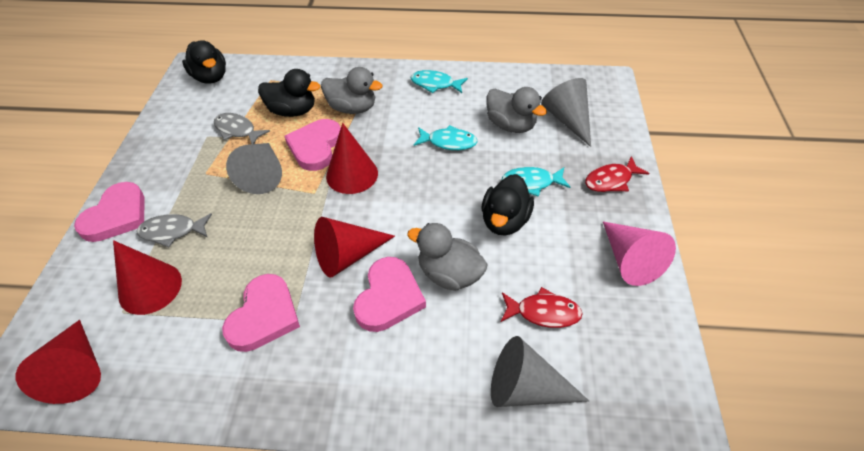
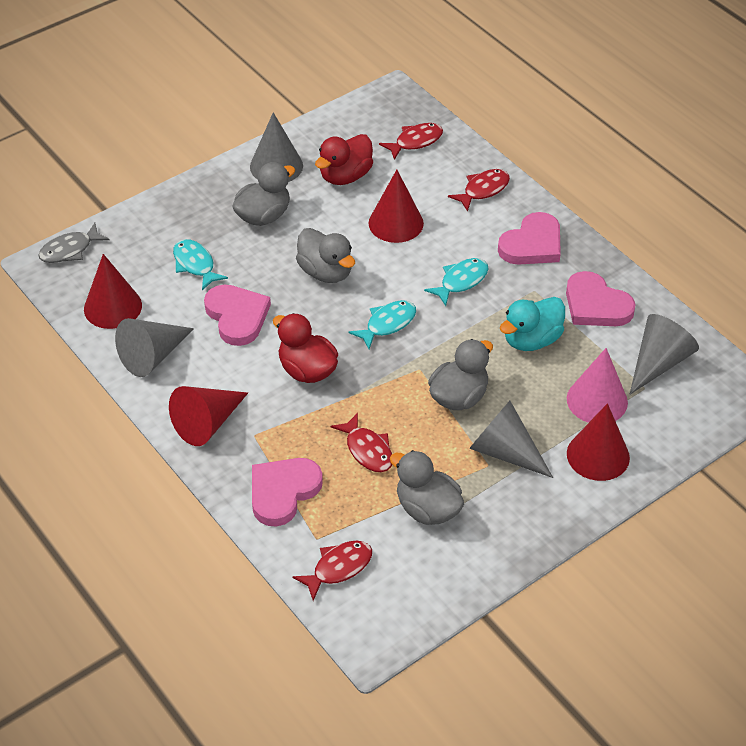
black duck: [182,40,226,84] [258,69,320,117] [481,174,534,235] = 3 -> none = 0
grey cone: [226,143,282,194] [491,336,589,407] [541,78,591,147] = 3 -> [115,318,194,377] [250,112,303,182] [469,401,553,478] [630,314,699,394] = 4
grey duck: [321,67,383,114] [407,223,488,291] [486,87,547,133] = 3 -> [232,162,295,226] [296,228,355,283] [390,450,464,525] [428,339,493,410] = 4
grey fish: [137,213,212,248] [214,113,270,144] = 2 -> [38,223,109,263] = 1
red duck: none = 0 -> [273,313,338,383] [315,134,373,185] = 2
red fish: [501,287,583,328] [585,156,649,192] = 2 -> [292,541,372,601] [331,413,392,472] [379,123,443,160] [448,169,510,212] = 4
turquoise duck: none = 0 -> [500,297,565,351] = 1

